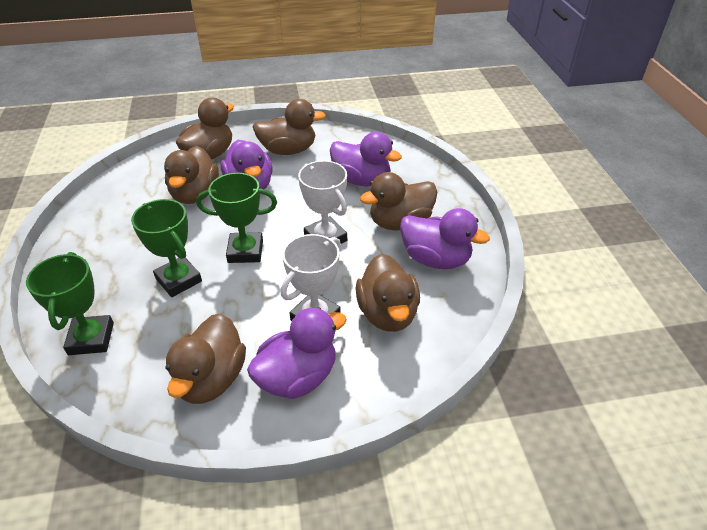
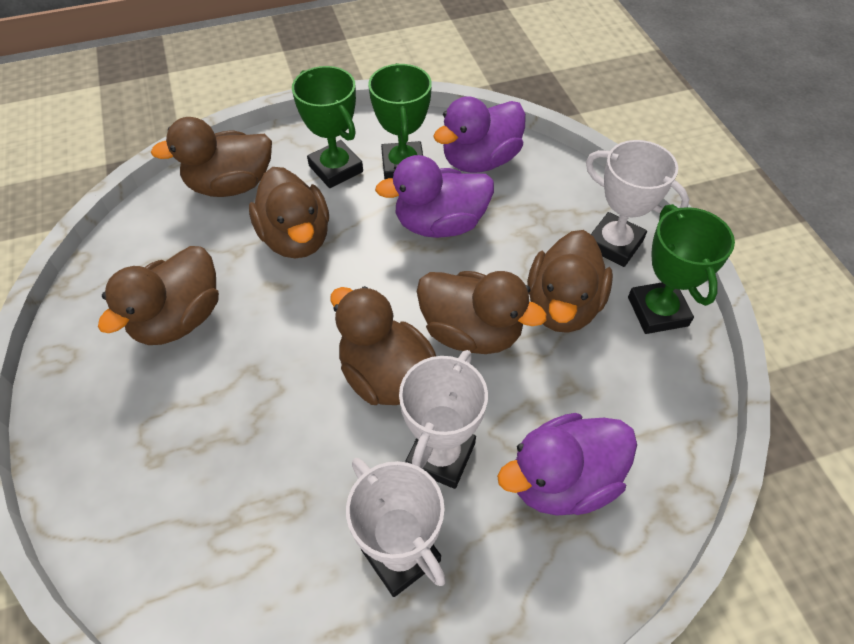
purple duck: [221,140,272,189] [247,307,347,399] [330,132,402,186] [400,208,490,269] = 4 -> [375,155,494,238] [433,96,526,173] [497,413,637,516] = 3
white trophy: [281,234,341,321] [298,161,347,244] = 2 -> [346,458,446,597] [399,350,488,489] [586,140,689,267] = 3

